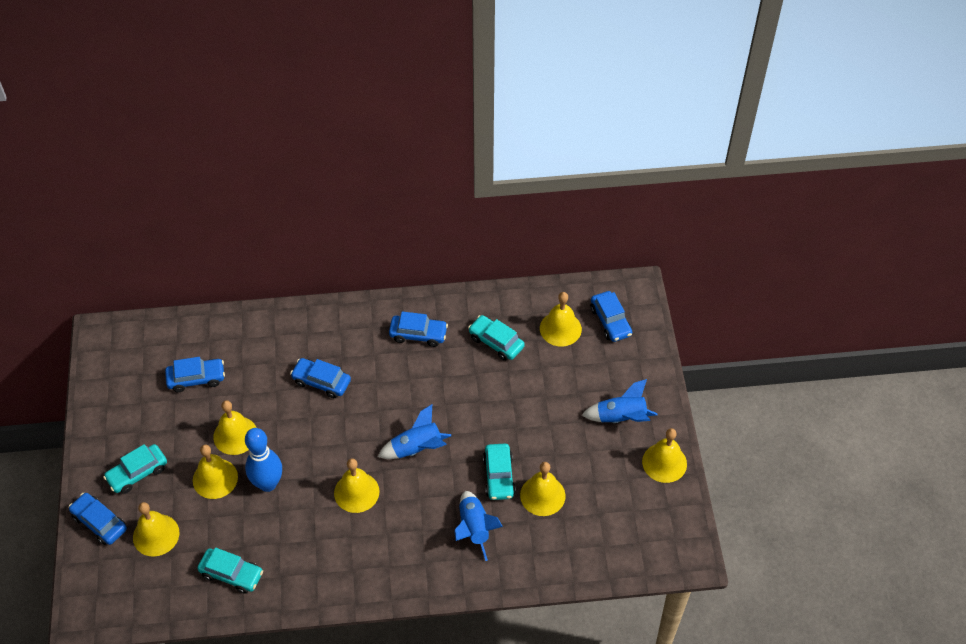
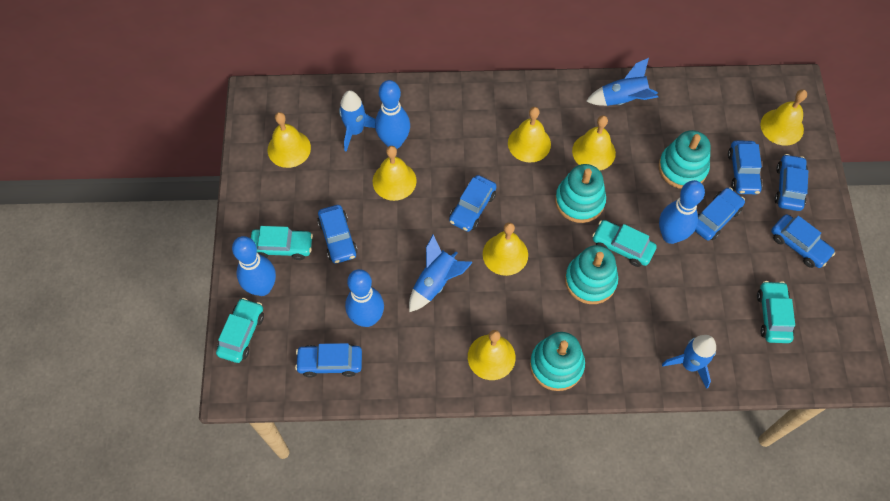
blue bowling pin: [245,428,282,492] = 1 -> [232,236,276,296] [345,269,384,327] [375,80,410,149] [659,180,705,244] = 4
blue car: [69,493,127,545] [165,357,225,392] [290,358,351,398] [389,311,448,347] [591,291,632,342] = 5 -> [295,343,362,378] [317,205,357,264] [449,175,496,232] [695,187,745,241] [728,140,763,194] [771,214,835,268] [775,154,808,211] = 7
blue rocket: [378,404,451,459] [454,491,503,561] [582,379,658,423] = 3 -> [339,90,376,152] [409,235,473,312] [586,58,658,106] [662,335,716,389] = 4
turquoise stacking toy: none = 0 -> [530,332,585,391] [555,164,606,223] [565,245,618,304] [658,130,711,189] = 4

